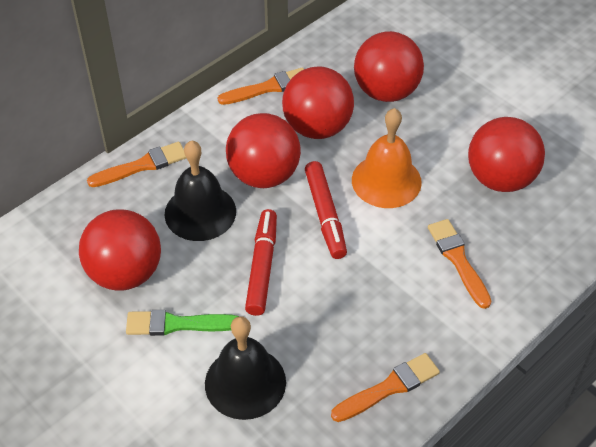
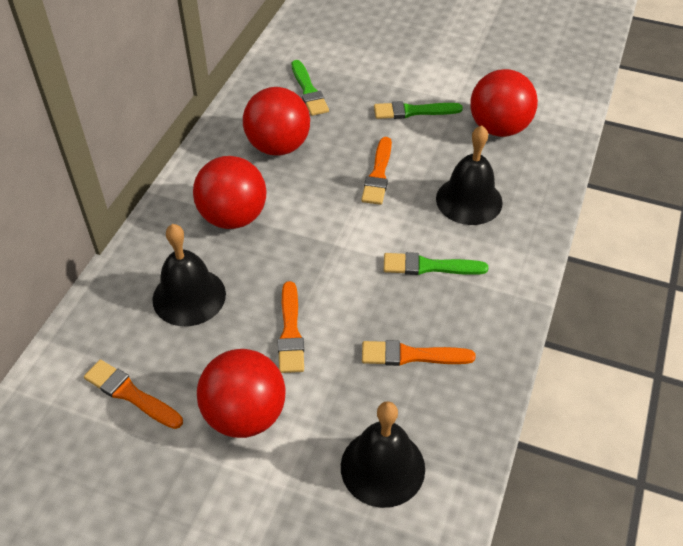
black bell: [165,140,236,241] [205,316,286,420] = 2 -> [152,224,226,326] [341,401,425,508] [436,126,503,225] = 3
green brush: [126,310,239,336] = 1 -> [291,60,329,116] [374,101,463,119] [384,252,488,275] = 3
orange bell: [352,108,422,208] = 1 -> none = 0
red ball: [79,209,161,291] [226,113,301,188] [282,67,354,139] [354,31,424,102] [468,117,545,192] = 5 -> [193,156,267,229] [197,349,286,438] [243,87,310,156] [470,69,538,137] = 4
red marker: [245,209,277,316] [305,161,347,259] = 2 -> none = 0

